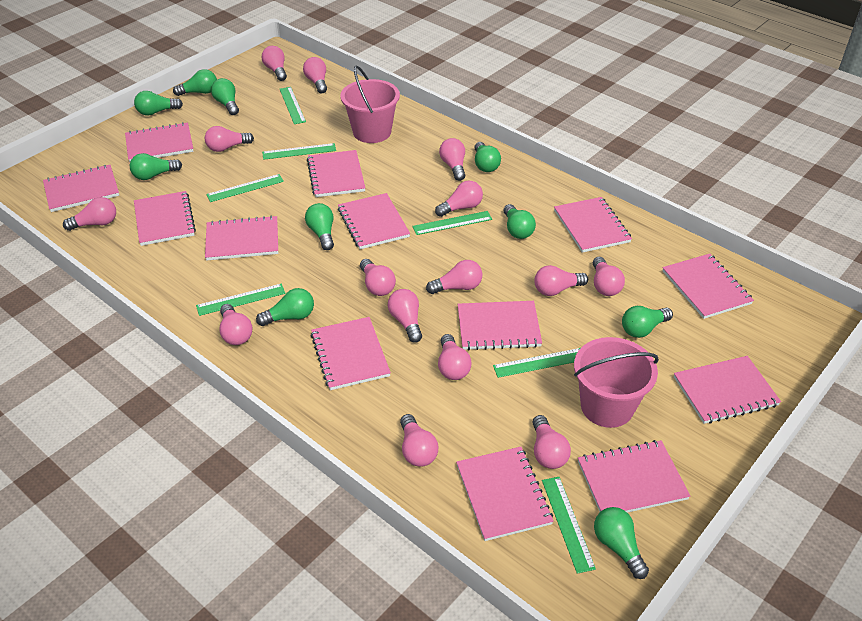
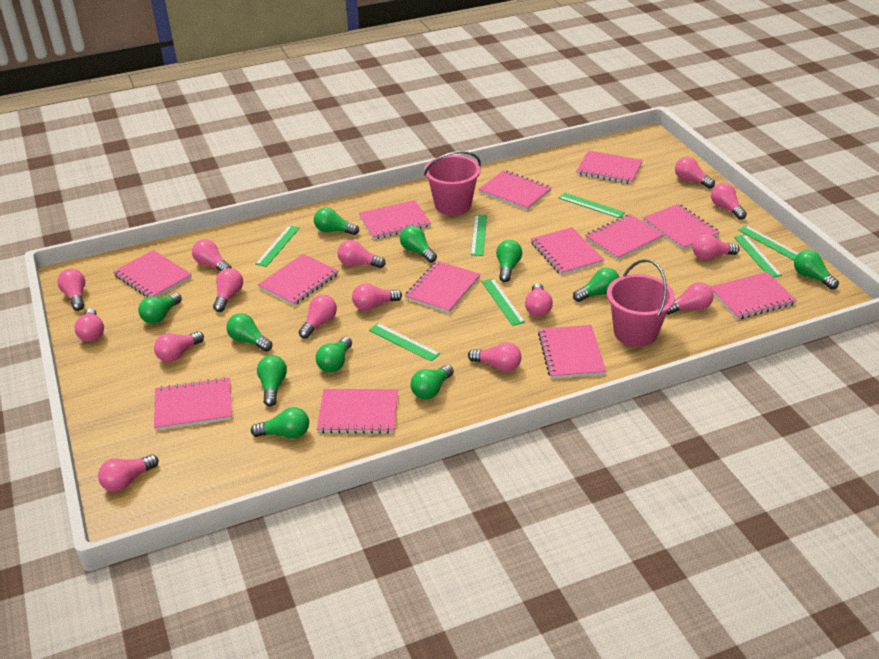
green light bulb: [130,153,182,180] [134,91,183,116] [173,69,217,96] [211,78,239,115] [256,288,314,326] [305,203,334,250] [474,142,501,172] [503,204,536,239] [594,507,649,579] [622,306,673,338] = 10 -> [138,293,182,324] [226,313,272,352] [251,407,309,439] [257,355,287,406] [314,208,359,235] [316,337,352,373] [400,226,437,263] [411,365,454,400] [496,240,522,282] [573,268,619,302] [794,250,839,290] = 11

